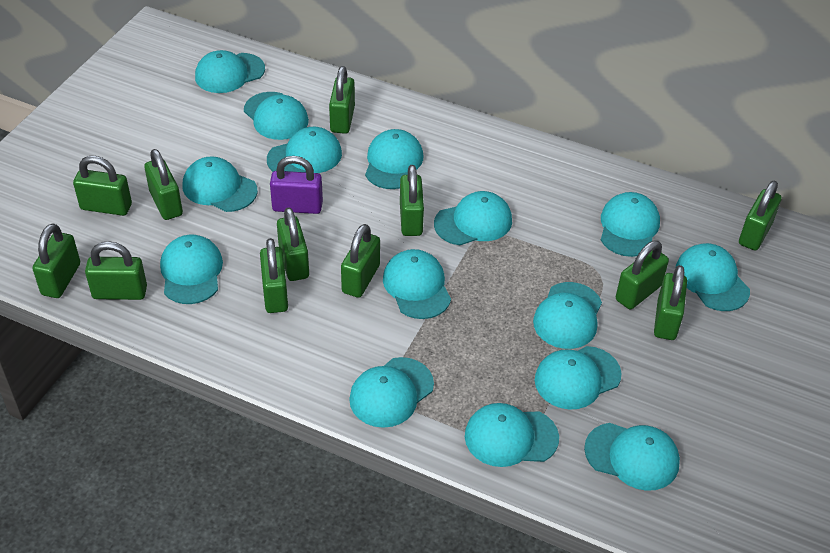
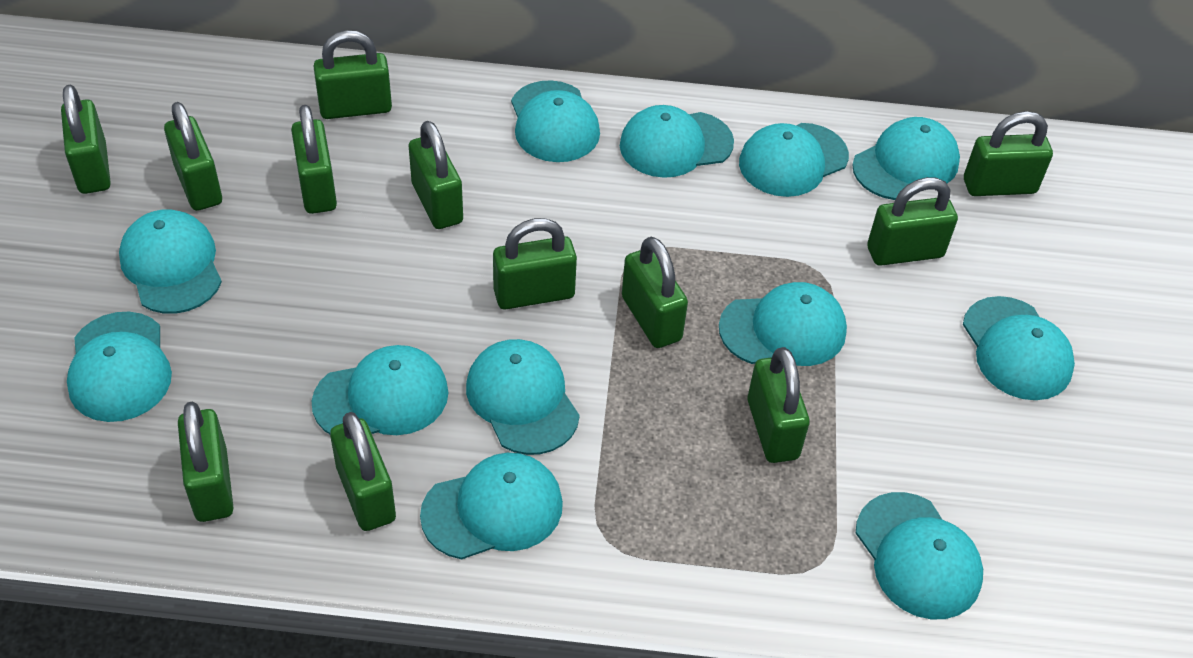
purple padlock: [270,156,323,214] = 1 -> none = 0
turquoise cap: [160,235,223,304] [183,157,258,212] [195,50,265,93] [244,92,309,140] [267,127,342,173] [349,357,434,428] [365,129,423,189] [383,249,451,319] [434,191,512,245] [465,403,559,467] [533,282,602,349] [535,346,622,410] [584,423,680,491] [601,192,660,257] [676,243,750,311] = 15 -> [67,312,172,422] [119,209,222,314] [312,345,449,435] [420,453,563,559] [466,339,580,455] [511,80,600,162] [620,105,734,178] [719,282,847,366] [739,123,849,197] [852,117,960,200] [856,492,983,619] [963,296,1075,400] = 12

